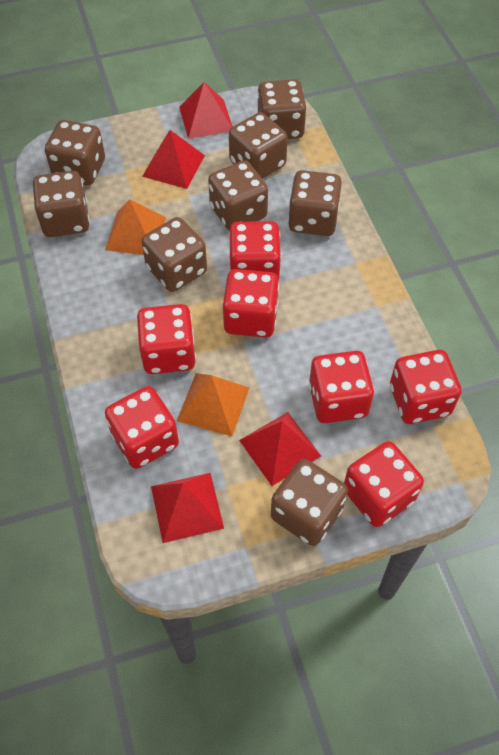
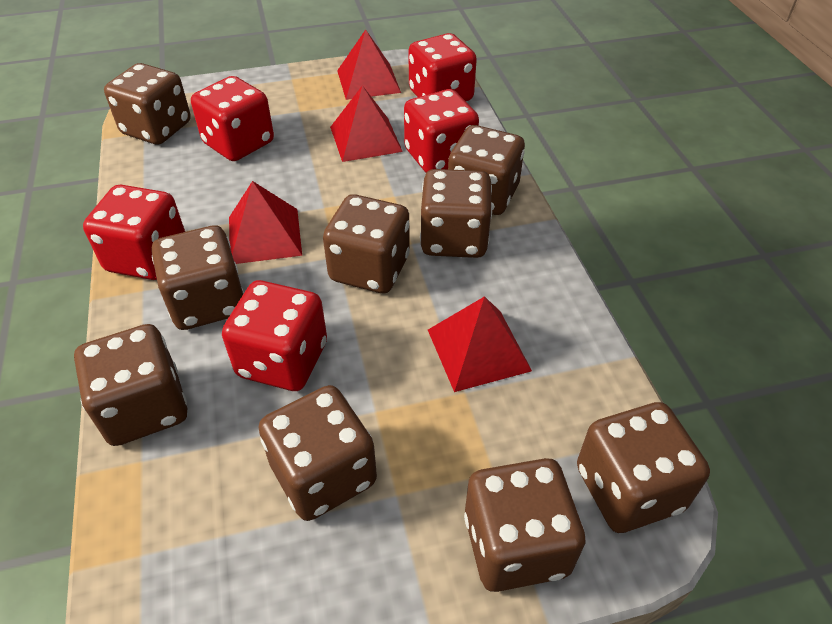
brown dice: [33,171,90,237] [45,120,105,185] [141,217,207,292] [208,160,268,231] [229,112,288,179] [257,79,307,139] [271,459,348,546] [288,170,342,236] = 8 -> [74,324,187,446] [104,63,191,145] [152,225,244,330] [258,385,377,521] [323,194,410,293] [420,169,492,258] [448,125,525,215] [464,458,586,592] [577,402,710,533] = 9
orange pyramid: [105,199,166,255] [177,373,250,436] = 2 -> none = 0
red dice: [105,386,179,469] [137,304,196,374] [222,269,279,338] [229,221,281,280] [309,351,374,423] [344,441,424,527] [390,350,462,424] = 7 -> [83,185,185,280] [191,76,274,161] [222,280,327,391] [404,89,479,173] [409,33,477,101] = 5

